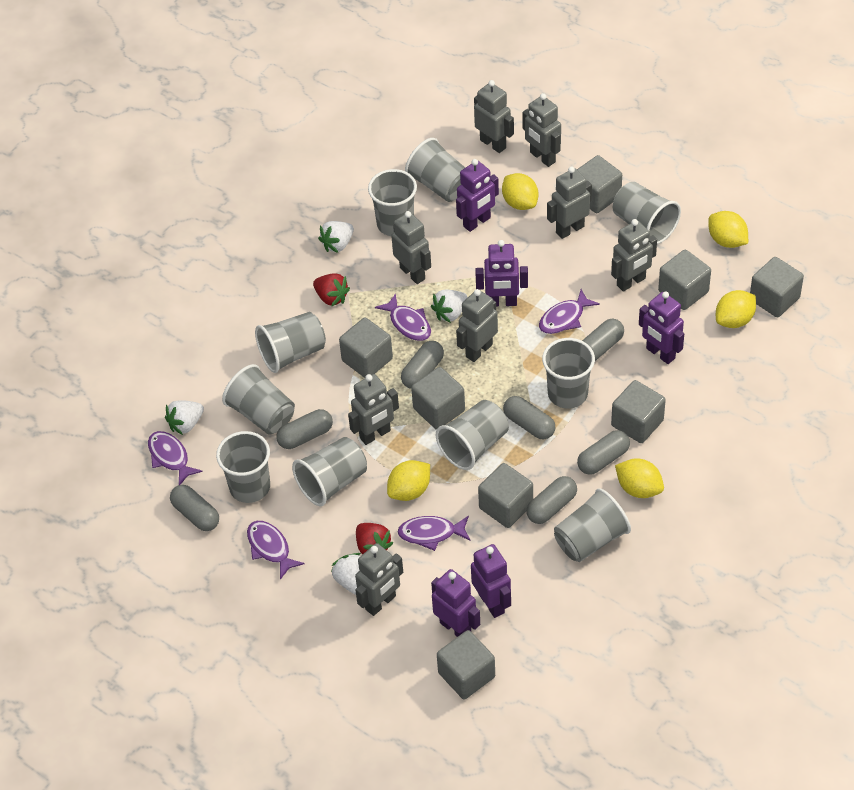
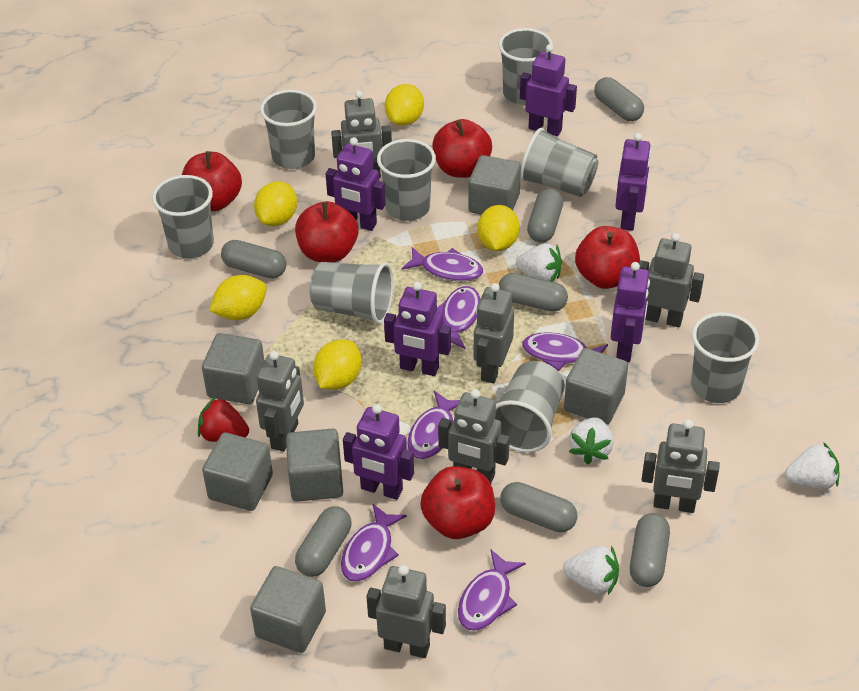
grey cube: [339,317,393,378] [411,367,465,430] [437,630,495,699] [478,463,533,528] [577,155,622,213] [611,380,666,443] [658,250,711,310] [750,257,804,317] = 8 -> [202,333,264,404] [202,432,273,511] [250,566,326,653] [286,429,343,502] [468,155,521,215] [564,348,628,424] = 6
grey cup: [216,431,270,503] [222,364,295,435] [255,312,326,373] [292,437,367,506] [368,169,417,236] [405,138,465,202] [436,400,509,470] [542,338,595,409] [554,488,631,562] [613,182,681,244] = 10 -> [152,175,214,258] [260,90,317,169] [310,262,393,324] [377,139,436,221] [495,361,565,453] [498,28,553,105] [520,128,599,197] [691,313,759,403] = 8
grey robot: [348,374,399,445] [355,543,403,616] [391,211,431,284] [456,289,498,362] [474,80,514,153] [522,93,561,167] [547,166,592,239] [611,219,657,292] = 8 -> [256,351,304,452] [331,90,392,178] [367,565,446,658] [438,389,510,483] [473,283,514,384] [639,233,704,327] [642,419,720,513] = 7
purple fish: [148,431,203,485] [247,521,304,580] [375,293,431,341] [398,516,470,551] [539,289,600,334] = 5 -> [341,504,407,582] [402,247,483,281] [407,391,460,459] [436,286,481,349] [458,550,526,631] [522,332,608,371] = 6
purple robot: [431,569,480,637] [456,159,499,232] [471,544,511,618] [475,240,528,307] [639,291,684,364] = 5 -> [326,137,386,231] [343,404,414,500] [384,282,451,376] [520,44,577,136] [611,262,650,362] [615,133,651,231] = 6
red apple: none = 0 -> [182,151,242,211] [295,201,358,263] [420,466,495,539] [432,119,492,178] [575,226,640,289] = 5
red strawberry: [313,273,350,307] [356,523,393,555] = 2 -> [198,397,249,442] = 1

